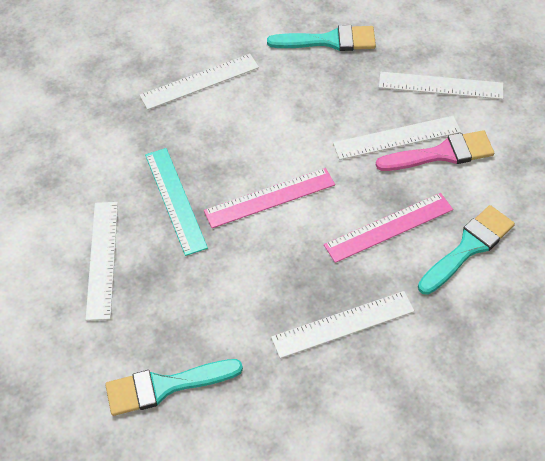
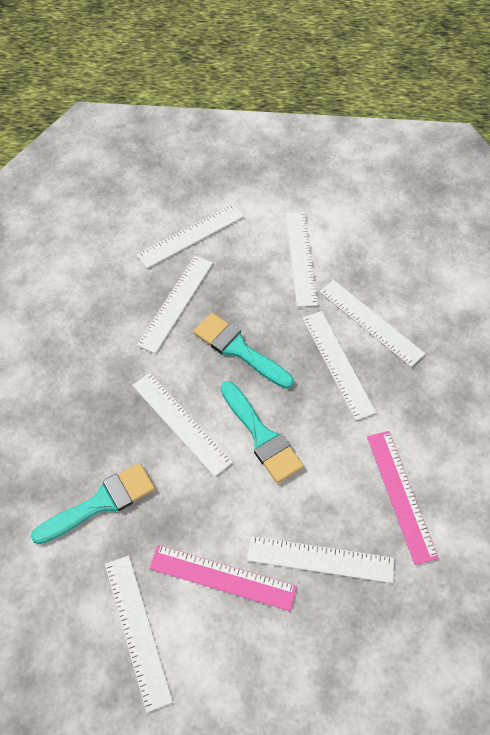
pink brush: [376,130,494,171] = 1 -> none = 0
turquoise ruler: [145,148,208,256] = 1 -> none = 0
white ruler: [85,202,118,321] [140,54,259,110] [271,291,415,359] [333,116,461,160] [379,72,503,99] = 5 -> [105,555,173,713] [132,373,233,477] [137,204,244,268] [137,256,213,354] [247,536,394,583] [286,212,318,307] [303,311,376,421] [319,280,425,367] = 8

